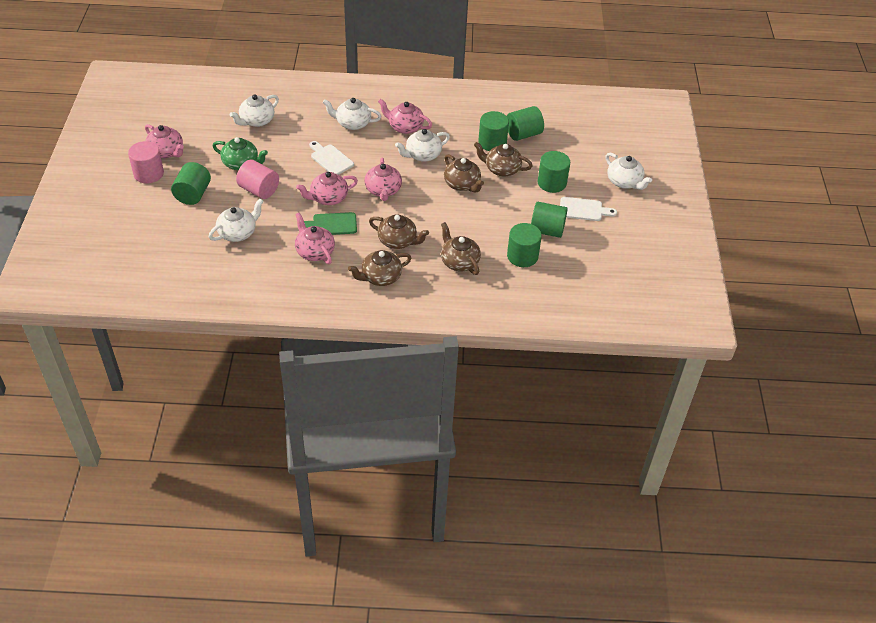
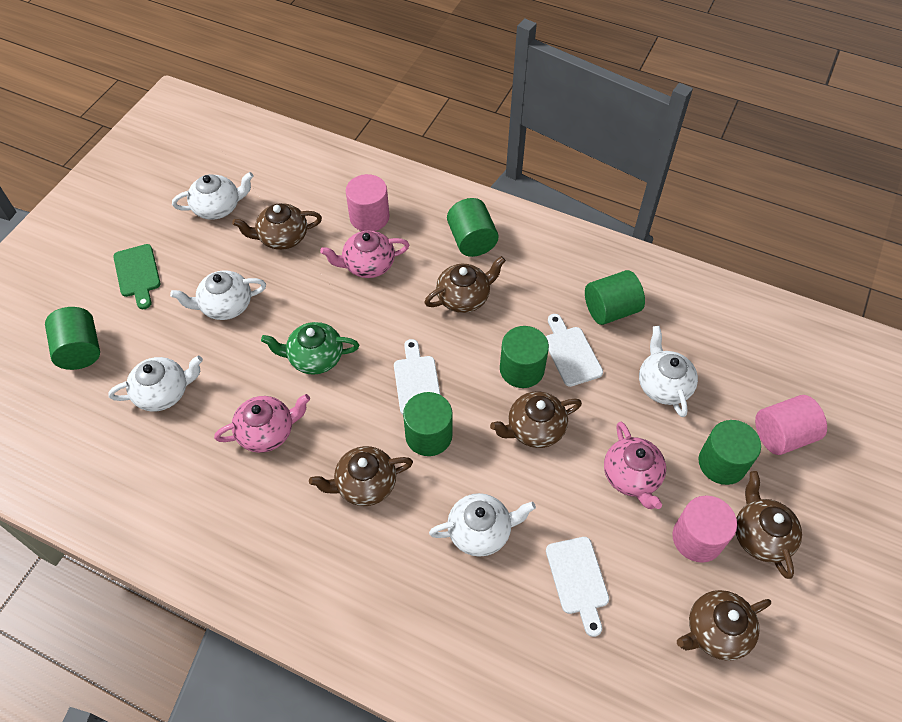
brown teapot: [348,250,411,286] [369,214,429,249] [441,222,481,275] [444,154,484,193] [474,142,533,176] = 5 -> [232,203,322,250] [309,446,413,506] [424,256,506,313] [490,391,582,448] [677,590,771,661] [736,471,802,579] = 6
pink cylinder: [128,141,164,183] [236,159,279,199] = 2 -> [346,174,390,231] [673,496,737,563] [755,395,827,455] = 3
pink teapot: [145,124,184,158] [295,213,335,264] [296,172,358,205] [364,157,402,201] [378,99,432,134] = 5 -> [214,394,310,453] [320,230,409,278] [604,422,666,509] = 3
white cutting board: [309,141,354,175] [560,197,617,221] = 2 -> [394,339,441,414] [546,314,603,387] [546,537,609,637] = 3

